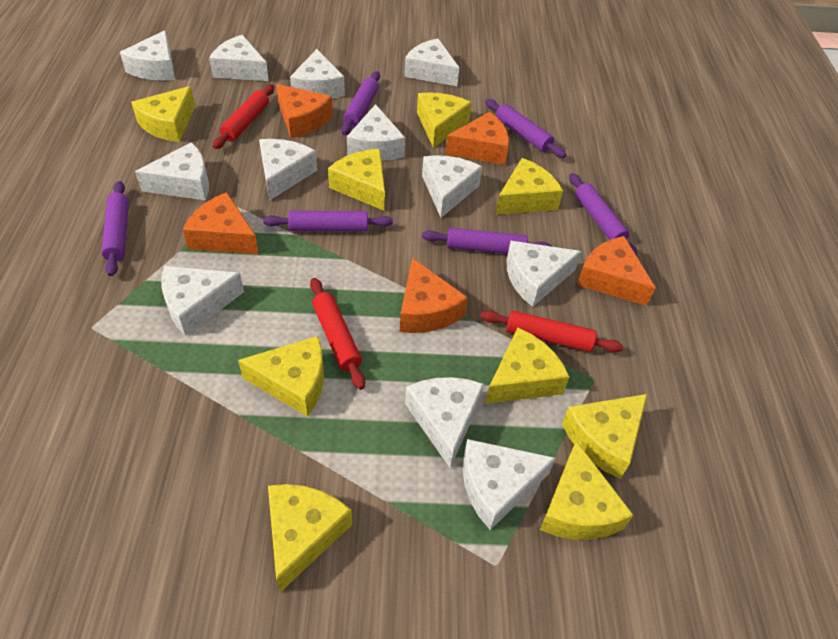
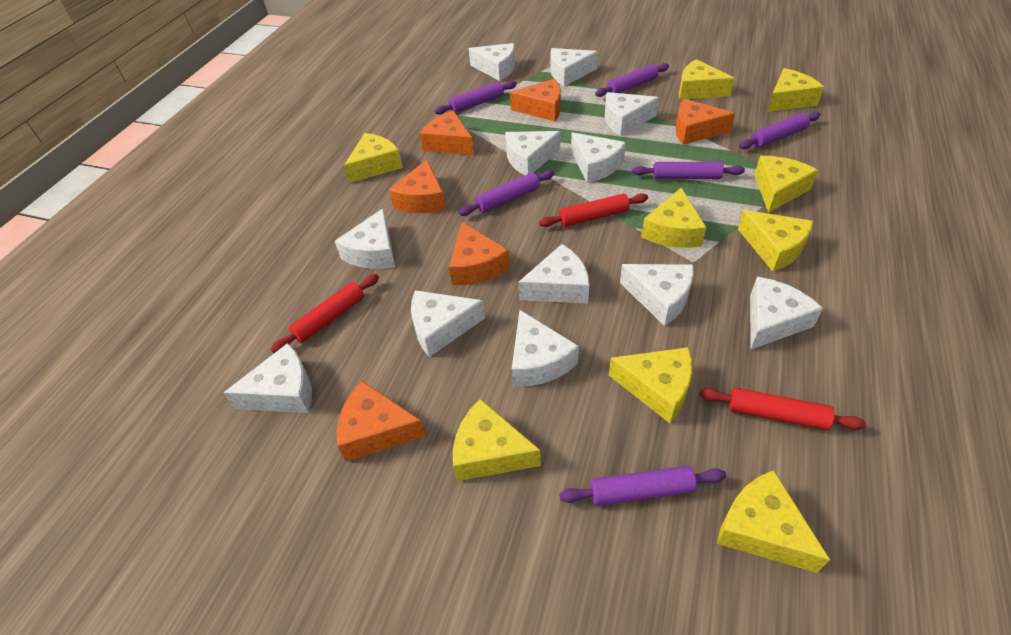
orange cheese: [183,192,259,254] [276,84,333,138] [400,258,468,333] [445,112,509,165] [577,236,656,306] = 5 -> [337,381,426,462] [389,159,446,213] [420,111,474,155] [449,222,510,285] [510,79,561,122] [676,99,735,145] = 6

